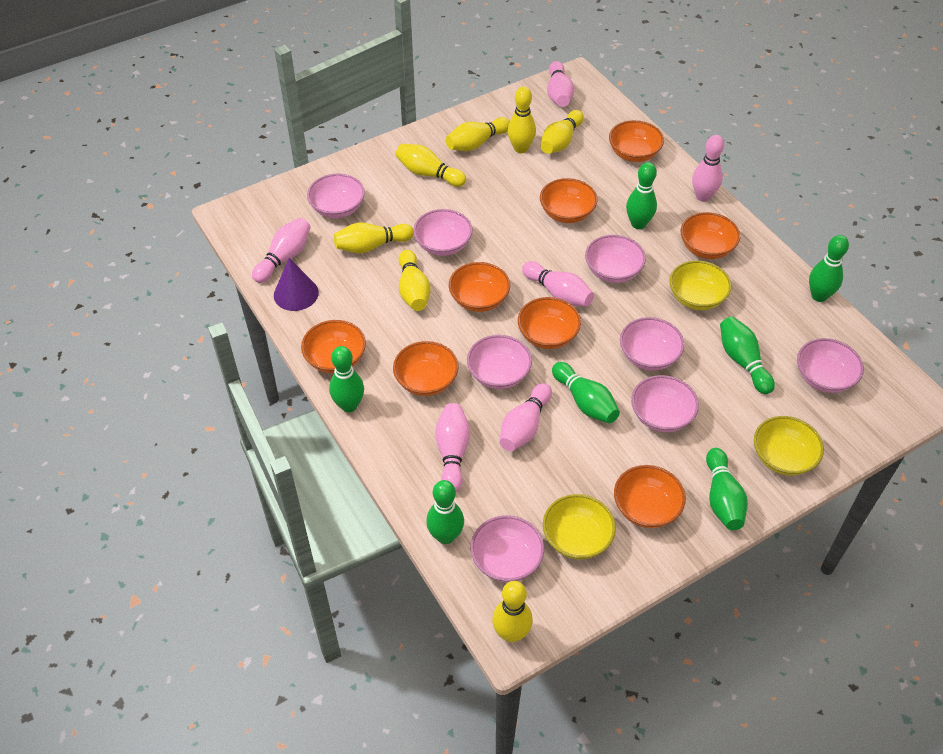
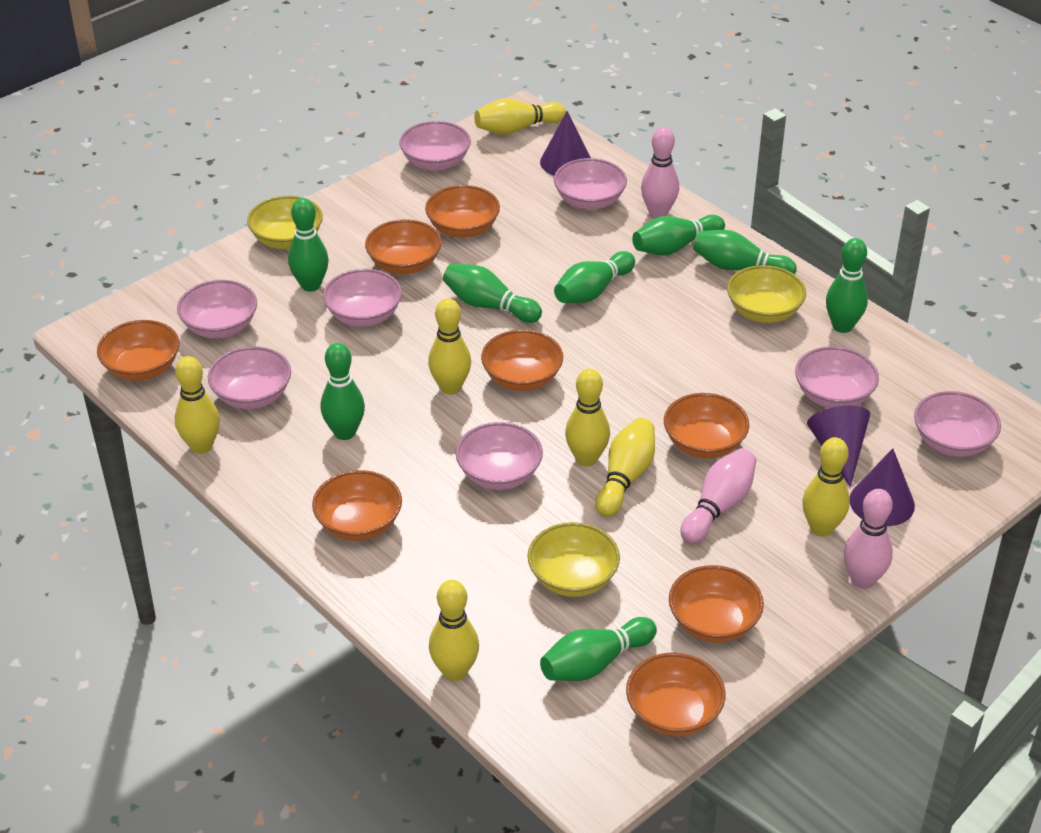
green bowling pin: [329,346,364,412] [426,480,464,544] [552,362,620,423] [626,162,657,229] [706,448,748,530] [720,317,775,394] [809,235,849,302] = 7 -> [288,198,329,292] [320,343,365,440] [443,264,542,323] [540,617,657,681] [554,251,635,303] [632,215,725,255] [693,230,797,274] [826,238,868,333] = 8
pink bowling pin: [252,218,311,283] [435,403,470,492] [500,383,552,451] [522,261,594,307] [547,61,574,107] [692,135,724,202] = 6 -> [641,127,679,218] [680,448,756,543] [844,489,893,589] = 3
purple cone: [274,258,319,311] = 1 -> [540,111,591,176] [807,406,870,487] [850,448,915,526] = 3

